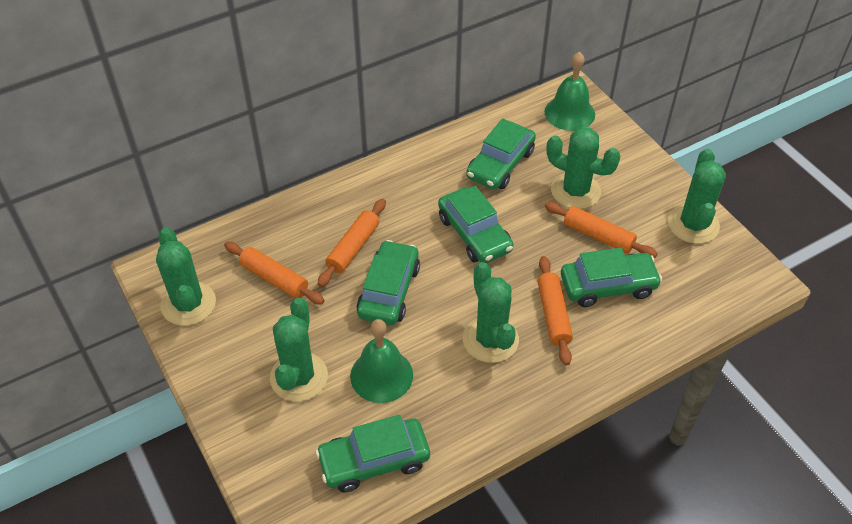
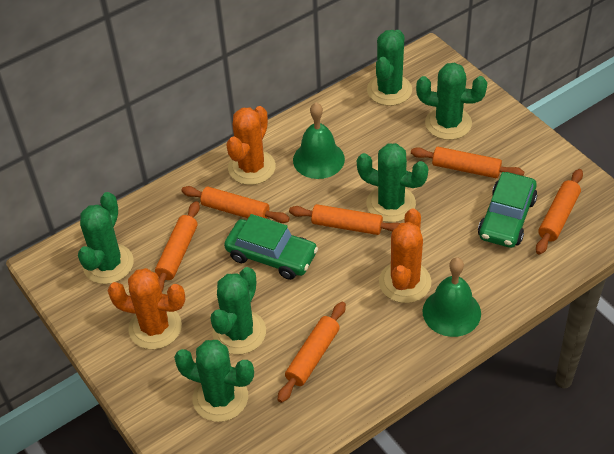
green cactus: [156,228,216,326] [270,298,328,402] [463,262,519,363] [546,127,621,209] [668,149,726,244] = 5 -> [78,192,134,284] [174,340,254,422] [210,267,266,355] [357,143,428,222] [367,30,412,106] [416,62,487,140] = 6
green car: [315,415,430,492] [356,240,420,325] [438,186,514,263] [466,118,536,189] [561,248,662,307] = 5 -> [224,214,318,280] [478,172,537,248] = 2
orange cactus: none = 0 -> [108,268,185,349] [227,106,276,185] [379,208,431,303] = 3
orange rolling pin: [224,242,325,305] [318,199,386,287] [538,256,573,366] [545,202,658,258] = 4 -> [155,201,200,291] [181,186,290,223] [278,302,346,403] [289,204,400,235] [411,147,524,178] [536,169,583,255] = 6

